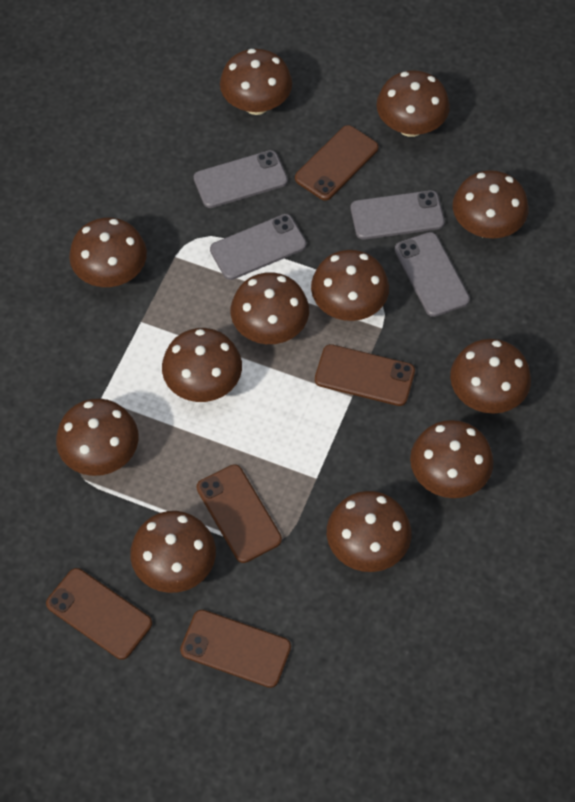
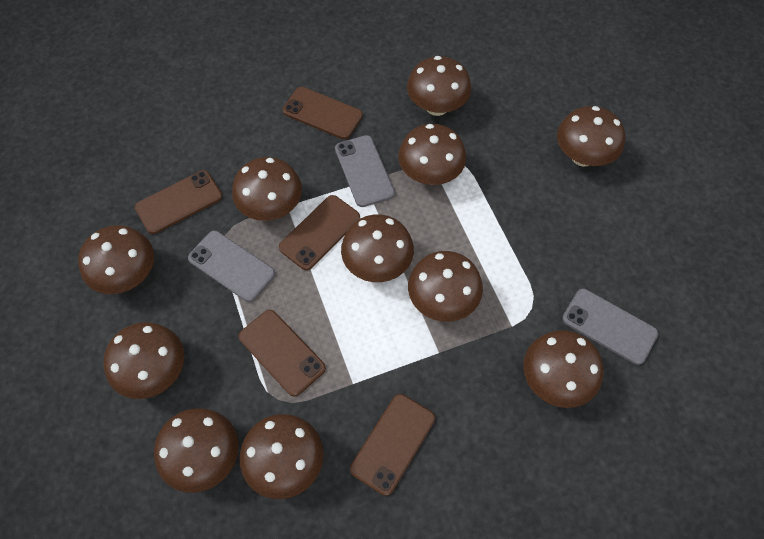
brown mushroom: [56,398,138,476] [69,218,147,287] [130,511,216,593] [162,328,242,402] [220,49,292,115] [231,272,309,344] [311,250,389,321] [327,491,411,572] [377,70,450,137] [410,420,494,498] [450,339,531,414] [453,170,529,238] = 12 -> [78,225,154,294] [103,322,184,399] [154,408,239,493] [232,157,302,221] [239,414,324,499] [341,214,414,282] [398,124,466,185] [407,56,471,116] [408,251,483,322] [523,330,603,408] [557,106,625,167] = 11
grey phone: [194,150,288,208] [210,214,307,280] [350,190,445,240] [395,232,470,317] = 4 -> [188,231,275,302] [335,135,395,207] [562,289,658,365] = 3

